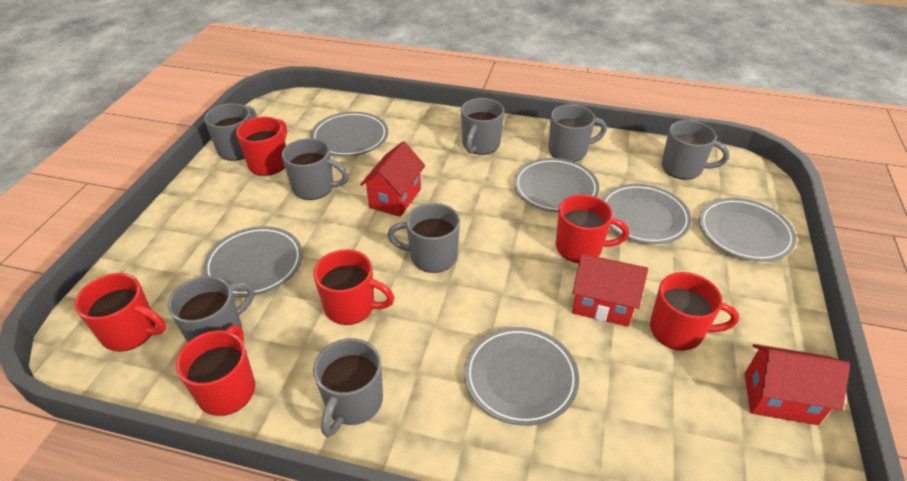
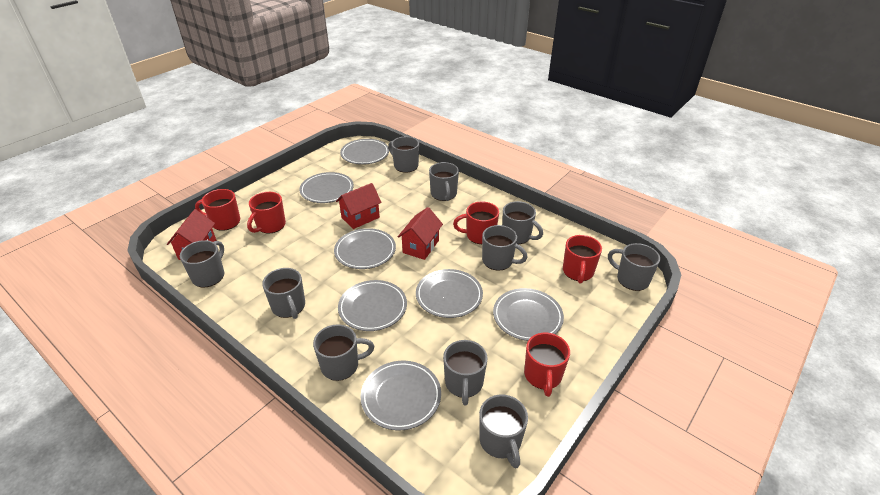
grey mug: [168,276,255,343] [204,103,257,161] [282,138,349,200] [313,338,383,437] [387,203,460,273] [461,98,504,155] [548,104,607,162] [662,120,729,180] = 8 -> [180,240,224,288] [262,268,305,319] [313,324,374,381] [388,136,419,173] [429,162,459,201] [443,340,488,405] [479,394,528,468] [482,225,528,271] [502,201,543,244] [608,243,660,291] = 10
grey plate: [203,226,303,297] [311,112,388,157] [464,327,579,426] [514,158,599,212] [602,184,692,244] [699,198,796,261] = 6 -> [299,172,354,203] [334,228,396,269] [338,280,407,331] [340,139,389,165] [360,361,441,430] [416,269,483,318] [493,288,564,341] = 7
red mug: [75,273,166,352] [176,325,255,416] [236,117,287,176] [313,249,395,325] [556,194,629,263] [650,272,739,351] = 6 -> [195,189,240,231] [247,192,286,234] [453,201,499,244] [524,332,570,397] [563,235,602,284] = 5

